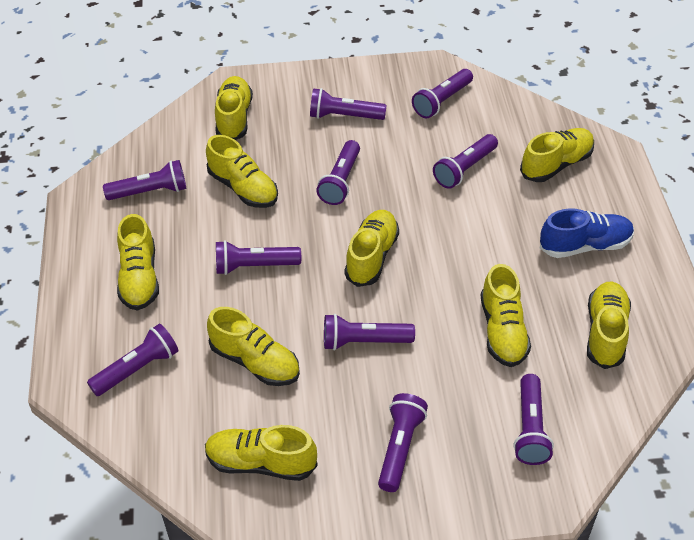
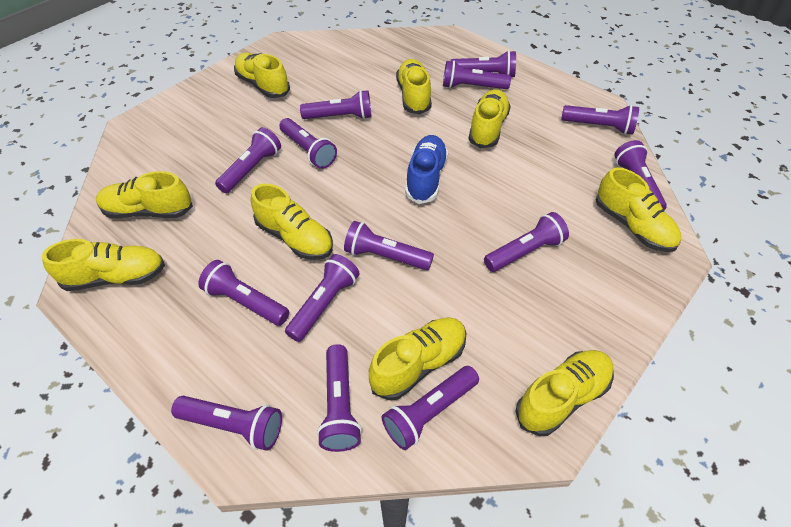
purple flashlight: [87,324,178,396] [103,160,186,200] [216,240,301,275] [310,88,387,120] [316,140,360,205] [324,314,415,350] [378,393,428,492] [412,69,473,118] [433,134,498,189] [513,374,554,465] = 10 -> [171,396,282,451] [198,260,289,326] [215,127,281,193] [279,118,337,169] [285,254,359,342] [300,90,371,119] [317,344,362,452] [344,221,434,270] [382,366,479,450] [443,60,511,89] [450,50,516,77] [484,212,569,272] [561,105,639,135] [614,140,667,210] = 14

